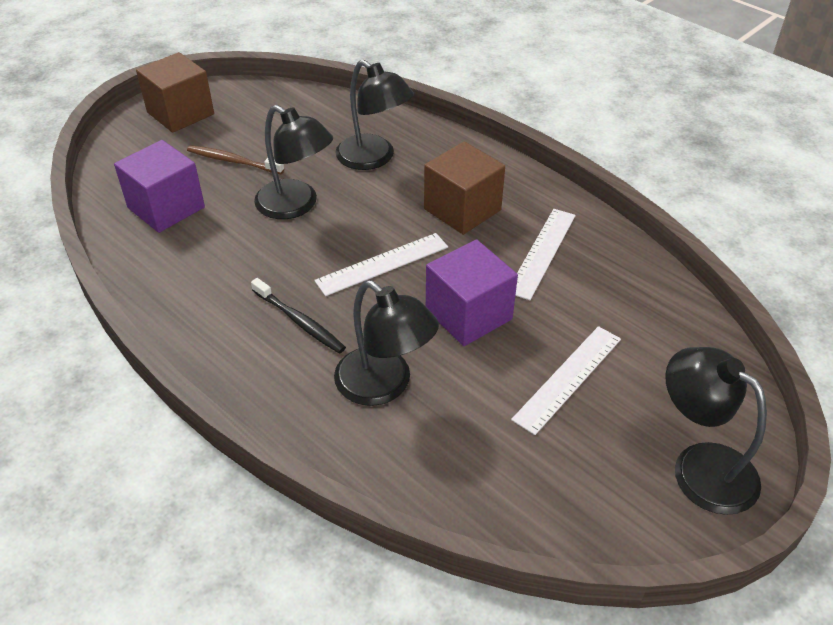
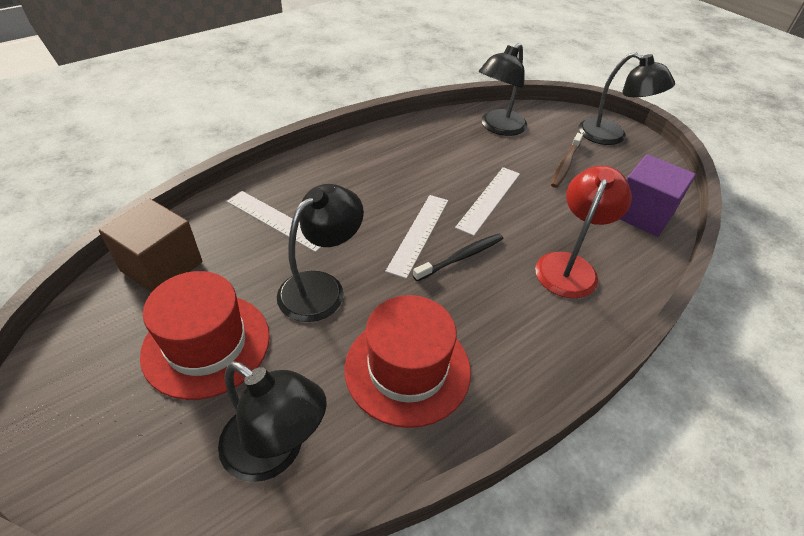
brown cube: [136,52,214,133] [424,142,505,235] = 2 -> [99,198,202,292] = 1
purple cube: [114,140,205,233] [426,239,518,346] = 2 -> [620,154,696,237] = 1
red hat: none = 0 -> [140,271,270,400] [344,295,471,428] = 2
red lamp: none = 0 -> [535,166,632,298] = 1

